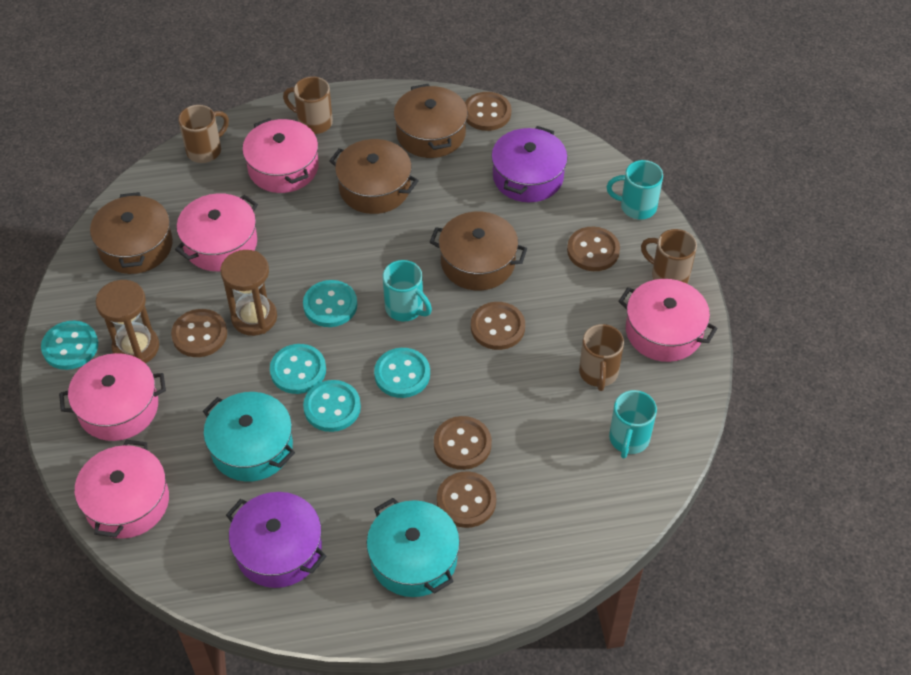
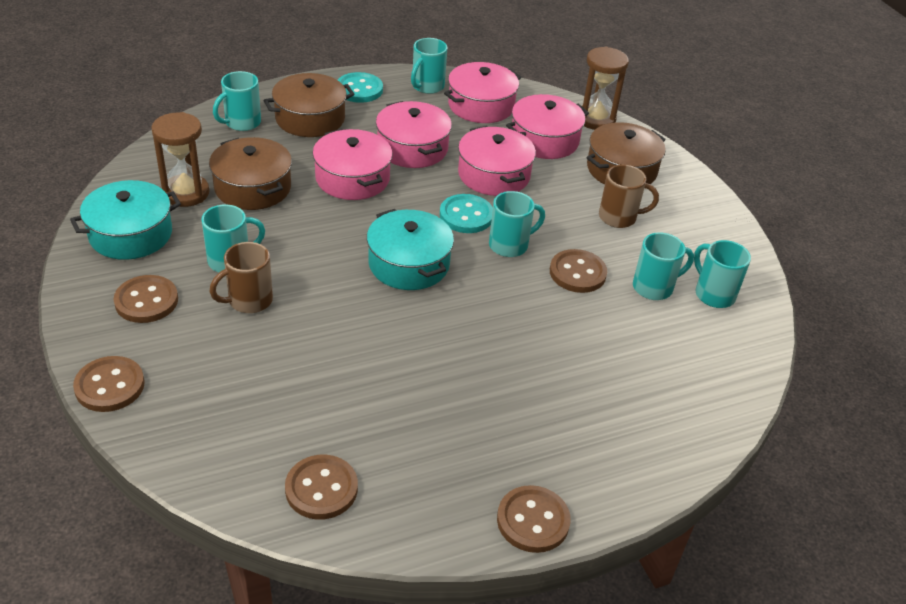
brown button: [171,309,227,357] [434,416,492,470] [437,471,496,528] [465,92,511,131] [471,302,525,350] [567,227,620,271] = 6 -> [73,356,145,412] [113,275,178,323] [285,455,358,520] [497,485,571,553] [550,249,607,293] = 5
brown mug: [178,105,229,163] [283,76,333,134] [579,324,624,391] [641,229,697,283] = 4 -> [210,242,273,313] [599,165,659,228] = 2
brown pot: [90,192,173,274] [329,139,419,214] [394,84,468,158] [430,212,527,291] = 4 -> [209,137,292,210] [263,73,355,137] [586,122,666,184] = 3
purple pot: [226,492,326,588] [491,126,568,202] = 2 -> none = 0
turquoise button: [41,321,98,370] [270,344,326,394] [303,280,357,327] [303,380,361,432] [374,348,430,398] = 5 -> [338,72,383,103] [440,194,493,233] = 2
turquoise mug: [383,260,432,321] [607,160,663,219] [609,390,657,458] = 3 -> [201,205,265,272] [213,71,261,131] [411,38,447,94] [489,191,545,257] [633,232,694,300] [694,240,751,308] = 6

